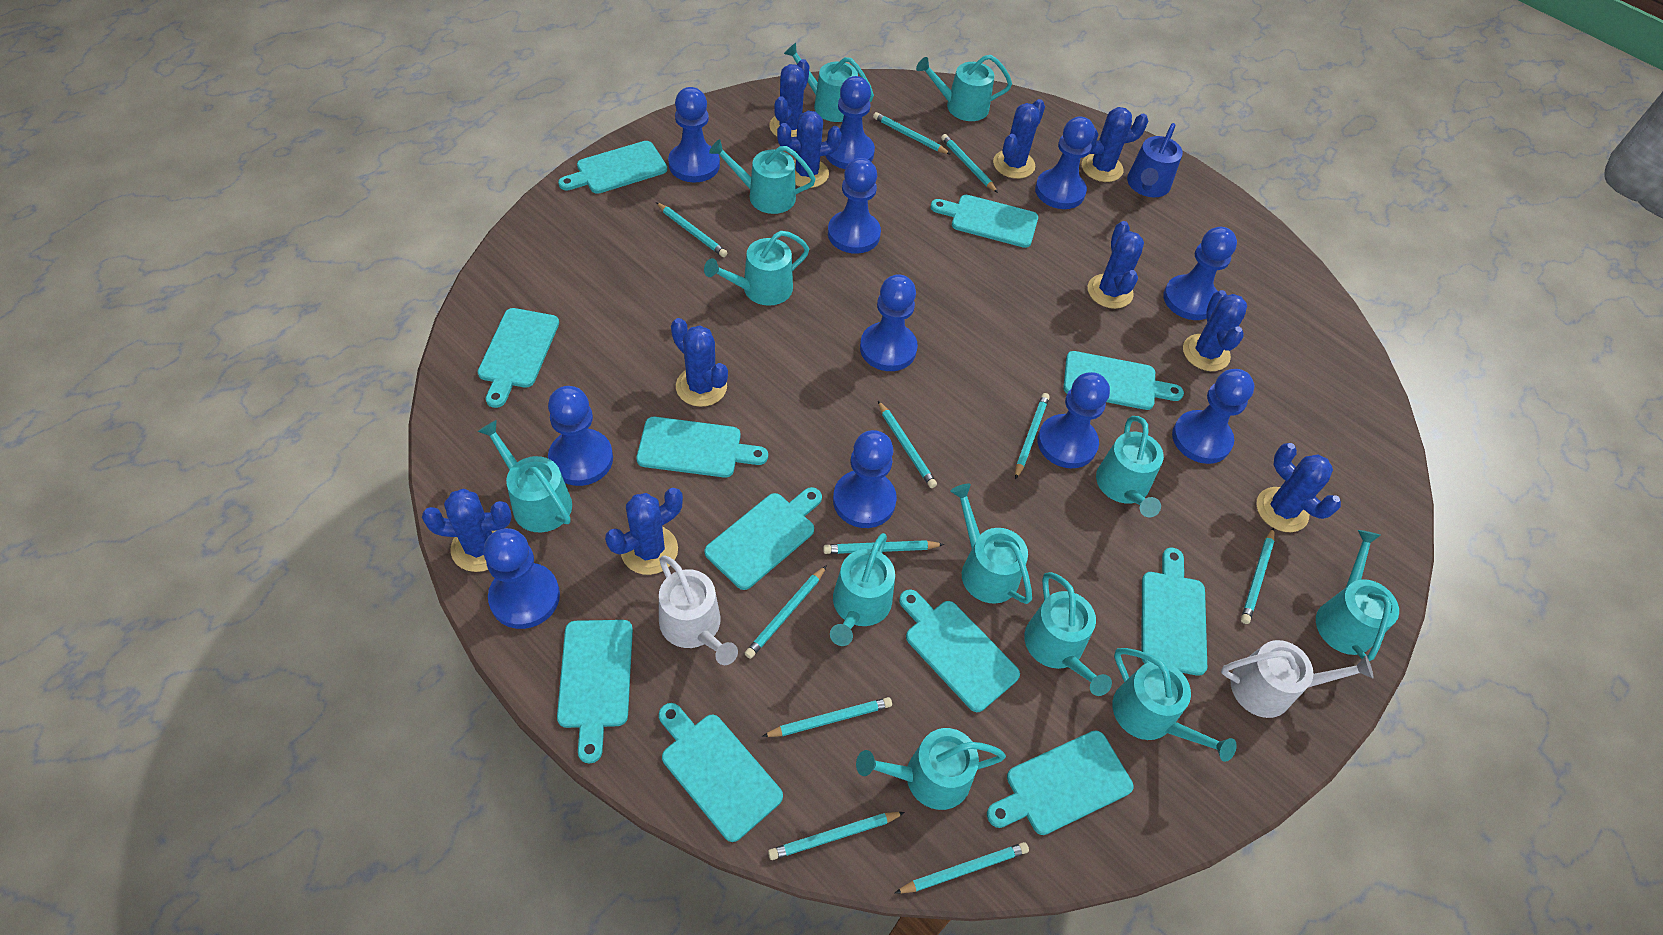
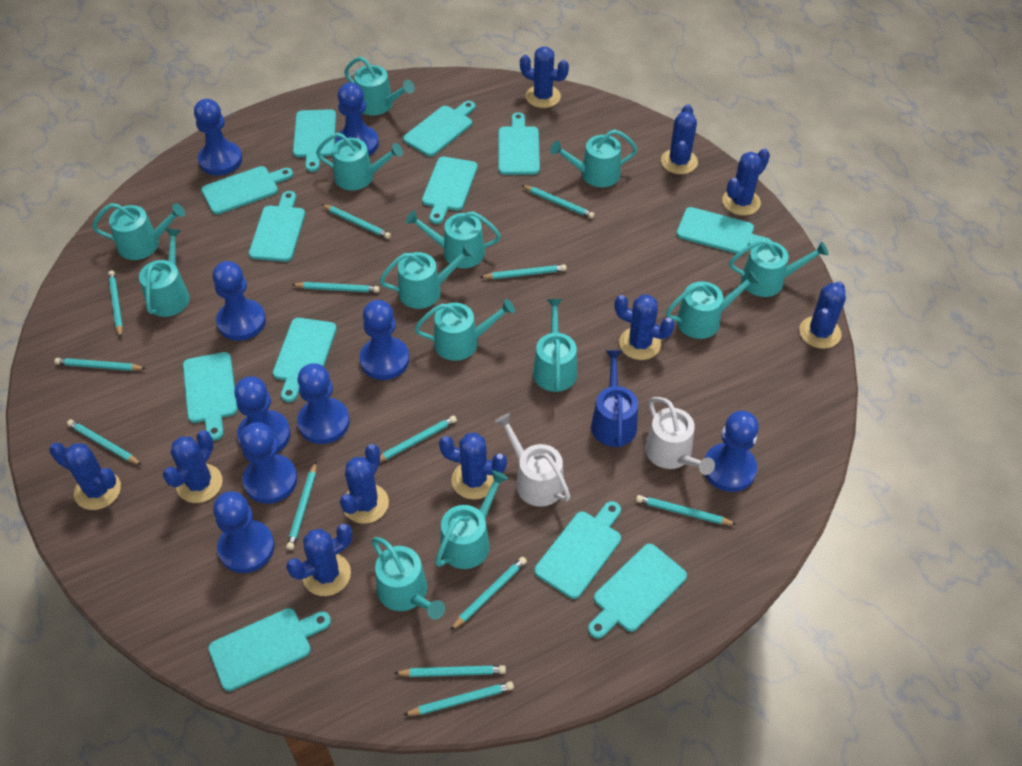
blue pawn: [483,528,560,629] [548,386,613,486] [668,87,720,183] [826,76,875,169] [828,158,881,254] [833,430,897,528] [860,274,918,371] [1035,117,1095,209] [1037,372,1110,468] [1163,227,1237,320] [1172,369,1254,464] = 11 -> [194,99,242,176] [213,261,266,341] [213,491,275,573] [234,376,291,453] [240,422,297,504] [297,363,350,444] [336,82,379,156] [359,300,409,380] [705,411,759,492] = 9
turquoise cutting board: [478,308,559,408] [557,620,633,764] [558,141,667,194] [636,417,768,478] [659,703,783,842] [704,487,822,590] [899,589,1020,712] [931,195,1038,248] [987,730,1133,835] [1063,351,1184,410] [1141,548,1207,676] = 11 -> [183,352,238,441] [201,166,293,215] [208,608,331,691] [249,191,305,262] [273,318,337,402] [293,109,336,172] [403,101,476,156] [422,157,478,224] [498,112,540,175] [534,501,621,599] [588,544,687,639] [676,207,772,254] = 12
turquoise pencil: [656,202,727,257] [745,565,827,659] [762,697,892,737] [768,812,905,860] [823,540,945,554] [873,112,950,154] [878,401,937,488] [895,842,1029,893] [941,134,998,193] [1015,393,1050,479] [1241,527,1274,624] = 11 -> [54,358,146,371] [67,419,142,465] [108,271,123,338] [286,462,317,550] [291,282,380,293] [321,204,391,239] [380,415,457,462] [394,665,506,677] [404,681,514,716] [450,557,527,631] [480,264,567,279] [522,185,595,219] [636,495,737,525] = 13
turquoise watering can: [478,420,572,532] [704,231,809,306] [709,139,815,214] [784,43,874,122] [830,533,895,646] [856,728,1006,810] [916,55,1012,121] [950,483,1032,604] [1024,572,1112,696] [1096,416,1164,518] [1112,648,1237,762] [1316,530,1399,661] = 12 -> [92,203,185,260] [139,228,190,317] [316,133,403,190] [344,57,415,116] [372,537,445,619] [380,244,475,309] [406,210,501,268] [415,299,515,361] [435,470,508,569] [533,299,577,392] [550,129,637,187] [666,270,760,339] [729,239,829,297] = 13

